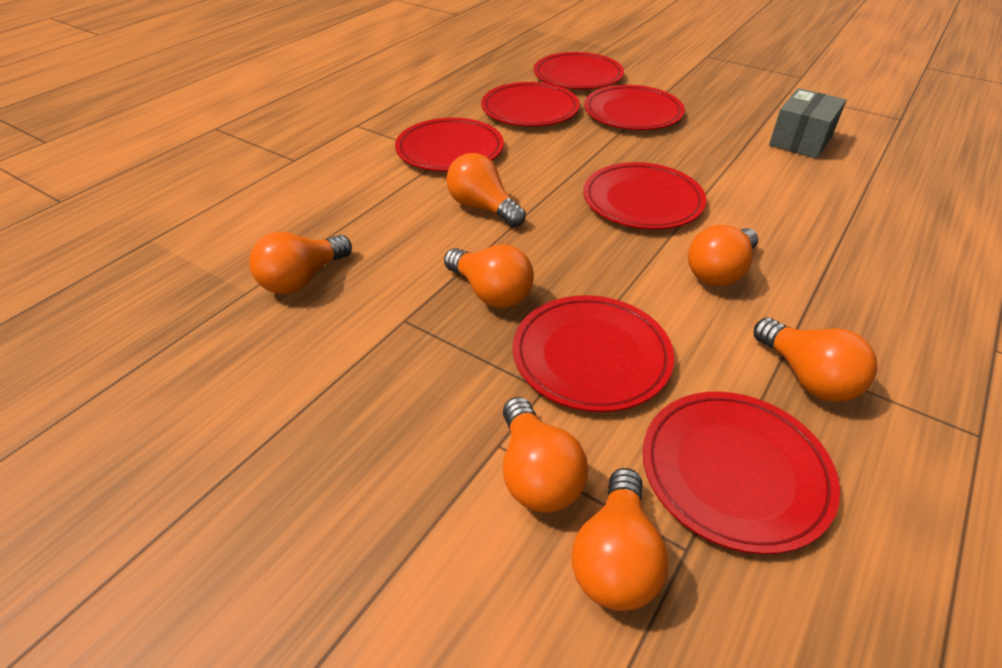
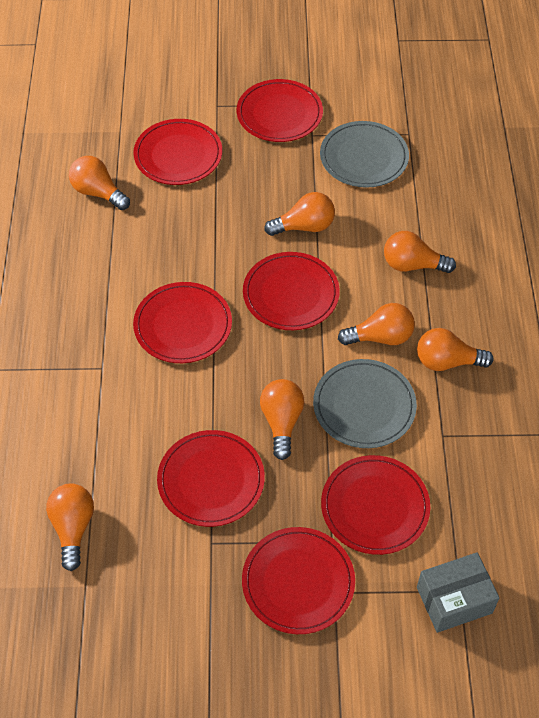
grey plate: none = 0 -> [313,359,417,448] [320,121,409,188] = 2

